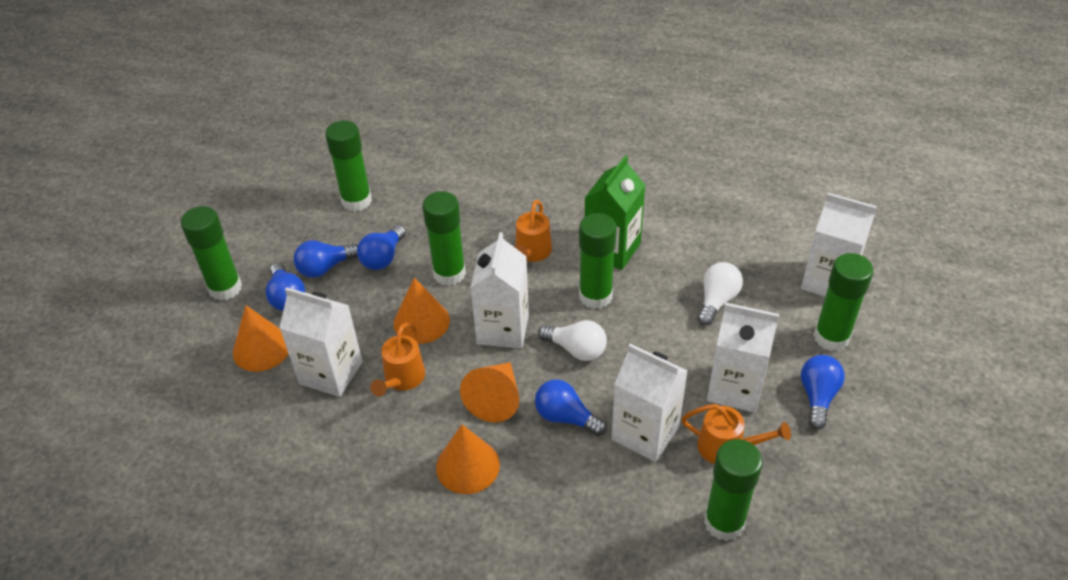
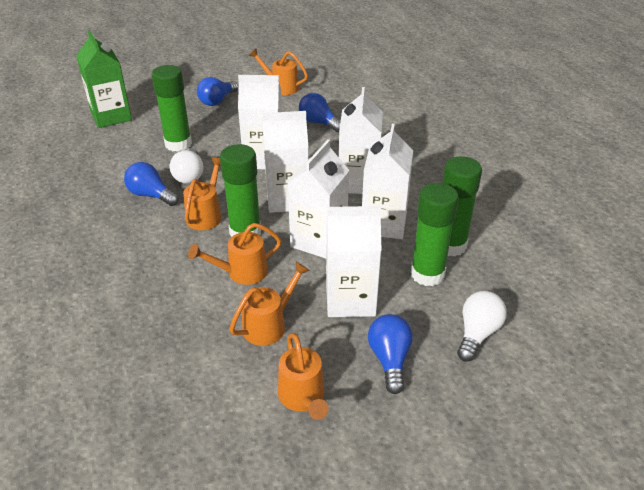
blue light bulb: [266,263,305,311] [294,240,358,278] [357,225,406,270] [535,379,607,436] [801,355,845,429] = 5 -> [124,162,179,206] [197,77,238,106] [299,93,341,132] [368,314,413,394] = 4
green glue stick: [181,206,242,301] [325,120,372,212] [422,191,466,286] [579,213,617,309] [704,439,763,541] [814,253,873,351] = 6 -> [152,65,192,152] [220,144,261,237] [411,183,459,286] [442,156,482,257] = 4
orange cone: [233,305,288,372] [393,278,450,344] [436,424,500,494] [460,362,519,422] = 4 -> none = 0
orange watering can: [370,323,425,396] [515,200,552,262] [681,404,791,464] = 3 -> [183,157,222,230] [188,223,281,285] [229,262,310,346] [249,48,308,95] [278,333,329,420] = 5
white carton: [280,287,363,397] [470,232,529,349] [612,344,688,462] [707,303,779,413] [801,193,877,297] = 5 -> [238,75,282,169] [262,111,309,213] [287,139,350,259] [326,206,382,317] [339,87,383,194] [362,124,413,239] = 6

